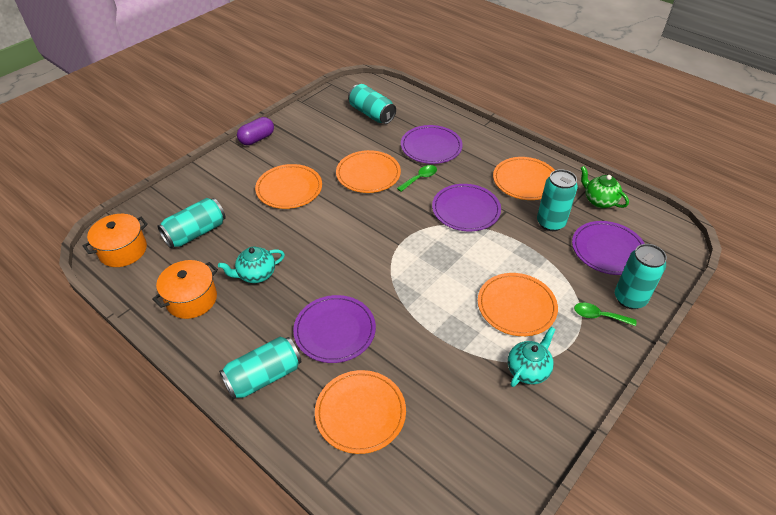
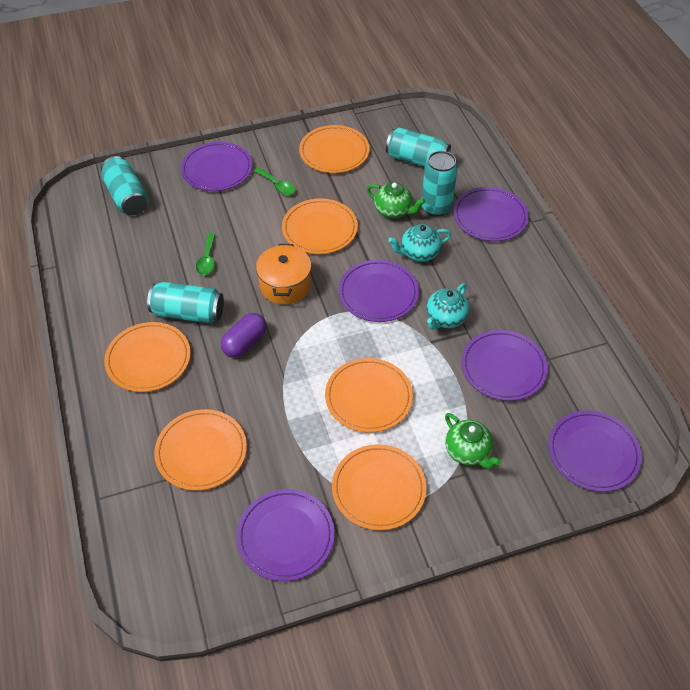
green teapot: [581,166,629,208] = 1 -> [367,182,425,219] [445,413,501,469] = 2
orange plate: [255,164,322,209] [315,370,406,454] [336,150,401,193] [478,273,558,336] [493,157,555,200] = 5 -> [104,322,191,392] [154,409,247,491] [282,198,358,254] [299,125,369,173] [325,358,413,433] [332,444,426,530] = 6
orange pot: [83,214,148,267] [152,260,218,319] = 2 -> [256,244,311,304] = 1
purple plate: [293,295,376,363] [401,125,463,164] [432,184,501,231] [572,221,645,275] = 4 -> [181,142,253,191] [236,489,334,581] [338,260,419,322] [453,187,529,241] [461,330,548,401] [548,410,642,492] = 6
turquoise can: [158,198,226,248] [219,337,301,400] [348,84,396,124] [537,169,578,231] [615,244,667,309] = 5 -> [101,156,148,215] [147,282,224,323] [386,127,451,167] [422,151,458,217] = 4

